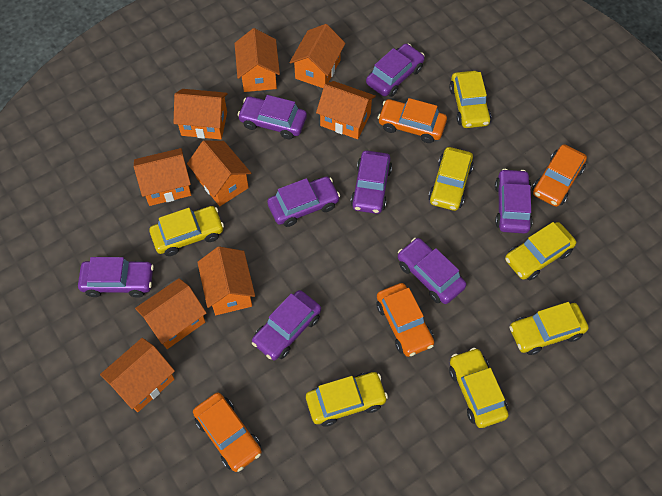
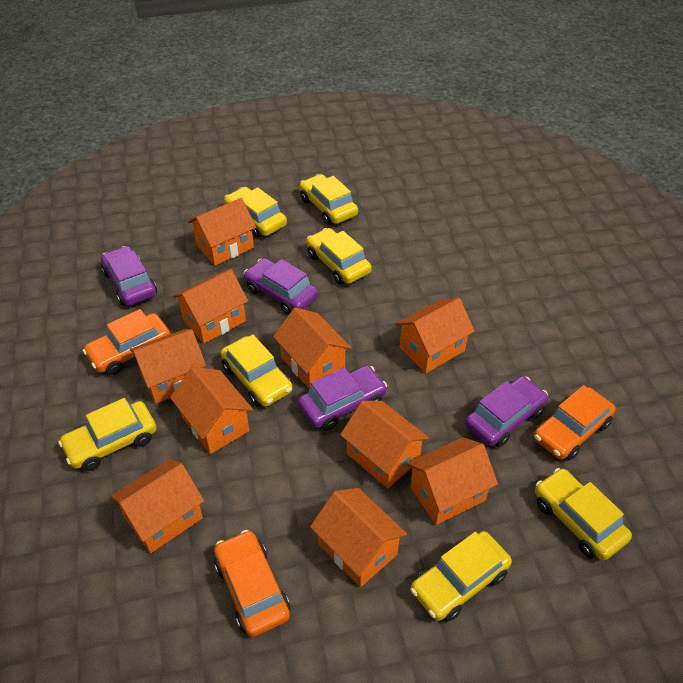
orange car: [193,393,262,472] [376,283,434,357] [378,98,447,143] [532,144,587,207] = 4 -> [83,309,170,375] [214,530,290,637] [533,385,616,461] = 3
orange house: [100,338,175,412] [134,148,191,206] [135,278,206,349] [174,89,228,139] [187,141,251,206] [197,247,255,315] [235,28,280,92] [289,24,345,88] [316,81,376,139] = 9 -> [110,459,204,553] [130,329,206,404] [170,367,253,454] [173,269,248,343] [188,198,256,266] [273,307,351,389] [310,488,407,587] [340,401,429,489] [396,298,475,373] [406,437,498,525] = 10
purple car: [78,257,154,298] [238,95,307,139] [252,290,321,360] [267,176,340,227] [351,151,392,214] [366,44,425,97] [398,238,466,304] [495,169,533,234] = 8 -> [101,246,157,306] [244,258,318,315] [298,365,387,431] [465,376,548,447] = 4

